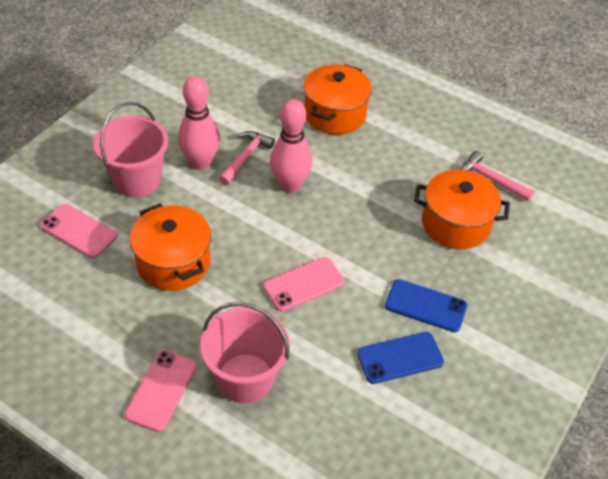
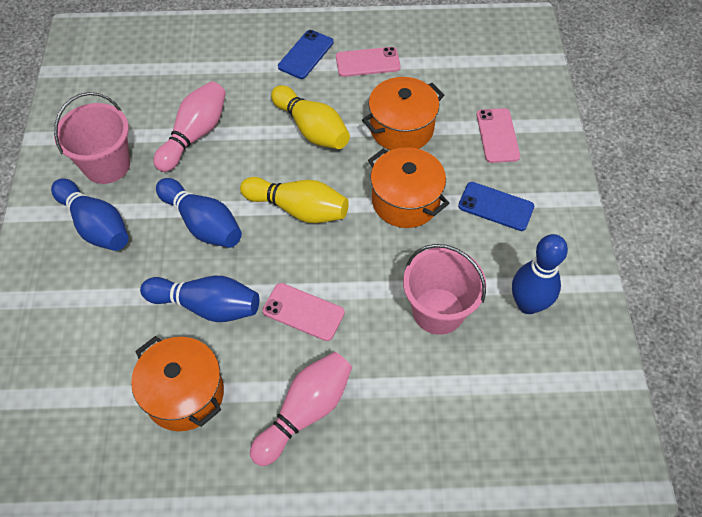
blue bowling pin: none = 0 -> [51,179,129,251] [140,276,259,322] [156,178,242,248] [512,234,568,314] = 4
pink hammer: [219,131,275,186] [461,151,534,201] = 2 -> none = 0
yellow bowling pin: none = 0 -> [240,177,349,223] [271,85,350,149] = 2

